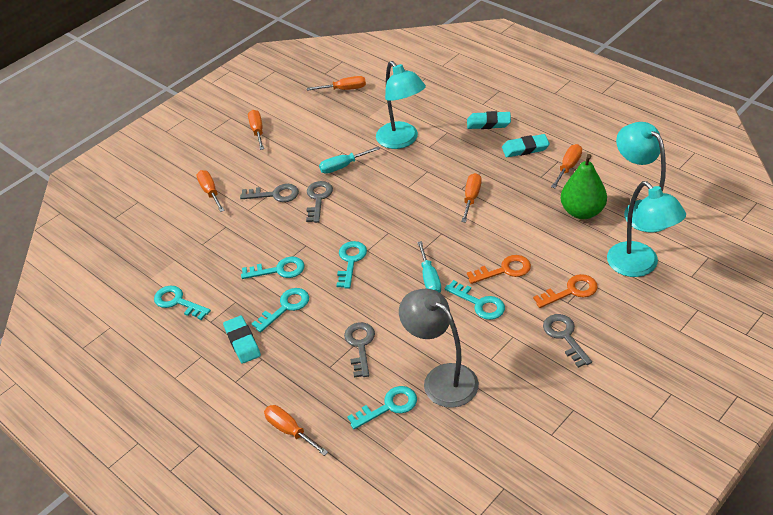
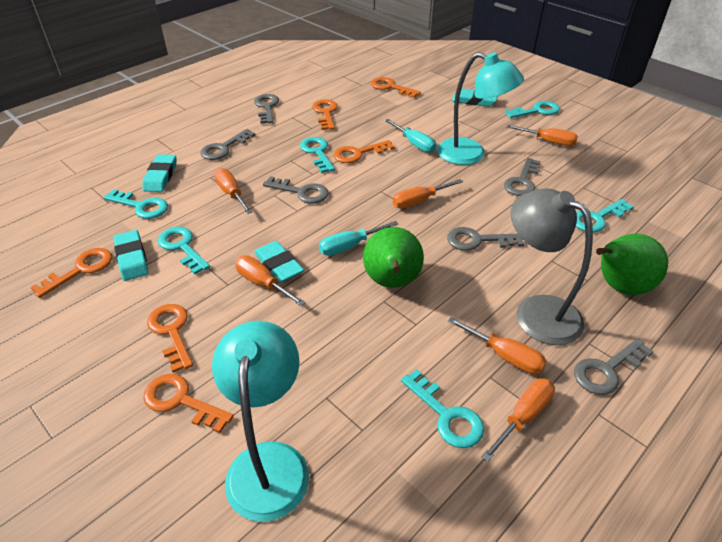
green pear: [561,154,607,219] = 1 -> [363,227,424,288] [596,234,668,295] = 2
grey key: [240,184,299,202] [306,181,333,223] [344,322,375,378] [543,314,592,368] = 4 -> [200,129,255,160] [254,94,279,124] [263,176,329,203] [447,227,524,251] [504,158,541,196] [574,338,653,395] = 6
orange key: [467,255,531,284] [533,274,598,308] = 2 -> [30,248,112,298] [143,374,234,433] [147,304,193,373] [312,99,338,130] [333,140,395,163] [371,77,421,98] = 6
turquoise eraser: [223,316,261,364] [467,111,511,129] [502,134,550,157] = 3 -> [114,230,149,281] [142,154,176,192] [254,241,304,282] [452,89,498,106] = 4
turquoise lamp: [376,61,426,149] [607,181,686,277] [616,122,666,232] = 3 -> [212,321,309,522] [437,52,524,165] = 2

